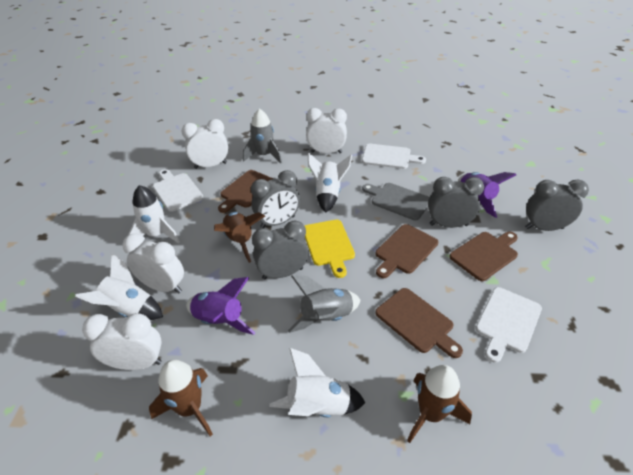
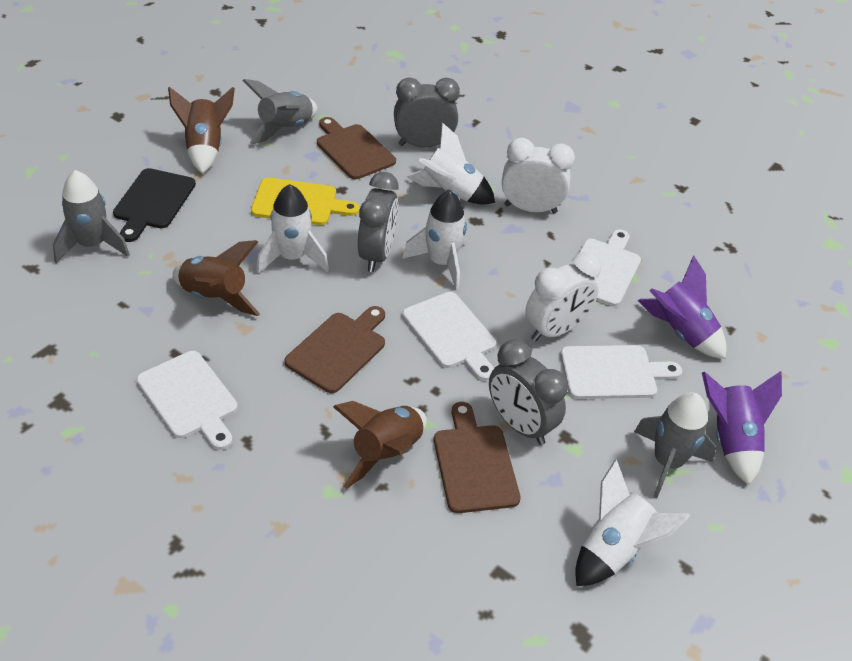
black cutting board: none = 0 -> [113,168,196,242] = 1
brown cutting board: [218,170,274,213] [375,224,438,278] [375,288,463,358] [449,232,518,281] = 4 -> [284,306,385,393] [317,117,396,179] [434,402,521,513] = 3
grey clock: [251,170,300,228] [252,221,309,280] [428,177,484,228] [525,180,589,231] = 4 -> [358,172,399,272] [394,77,460,147] [489,339,568,445] = 3
grey cutting board: [362,183,430,220] = 1 -> none = 0
grey rocket: [243,109,282,163] [288,275,361,333] = 2 -> [53,170,130,263] [243,79,318,144] [634,392,716,498] = 3
white clock: [82,313,162,370] [122,233,184,293] [182,119,228,169] [306,108,347,154] = 4 -> [502,138,575,214] [525,252,601,342] = 2
white cutting board: [153,169,204,212] [362,144,426,169] [476,287,542,363] = 3 -> [137,351,238,450] [402,292,496,381] [560,345,682,399] [578,229,641,307] = 4

